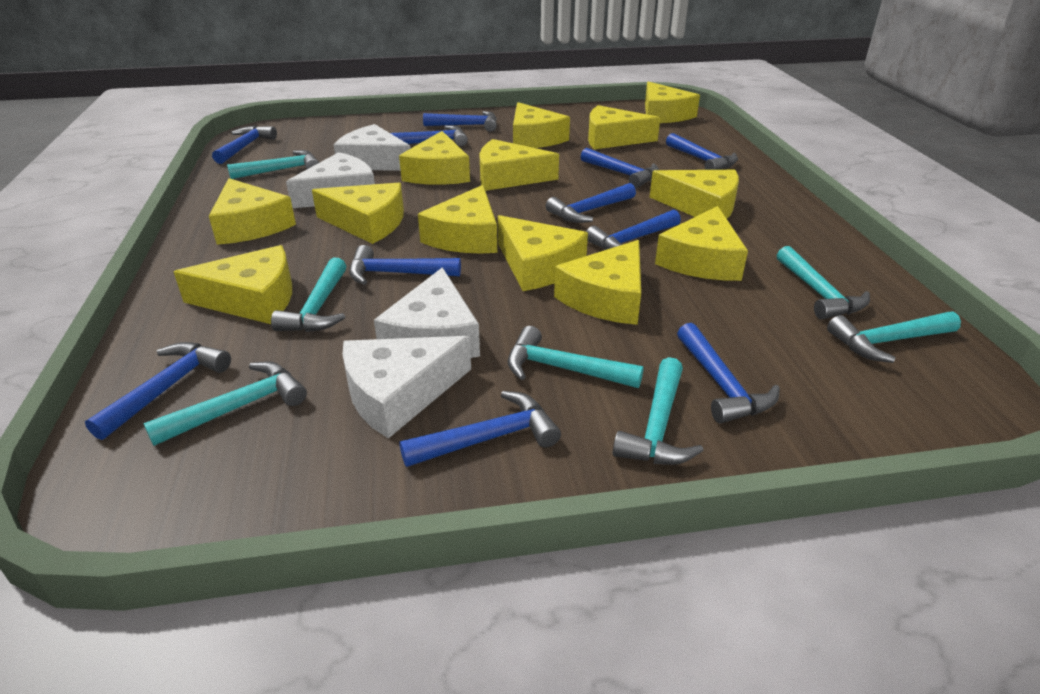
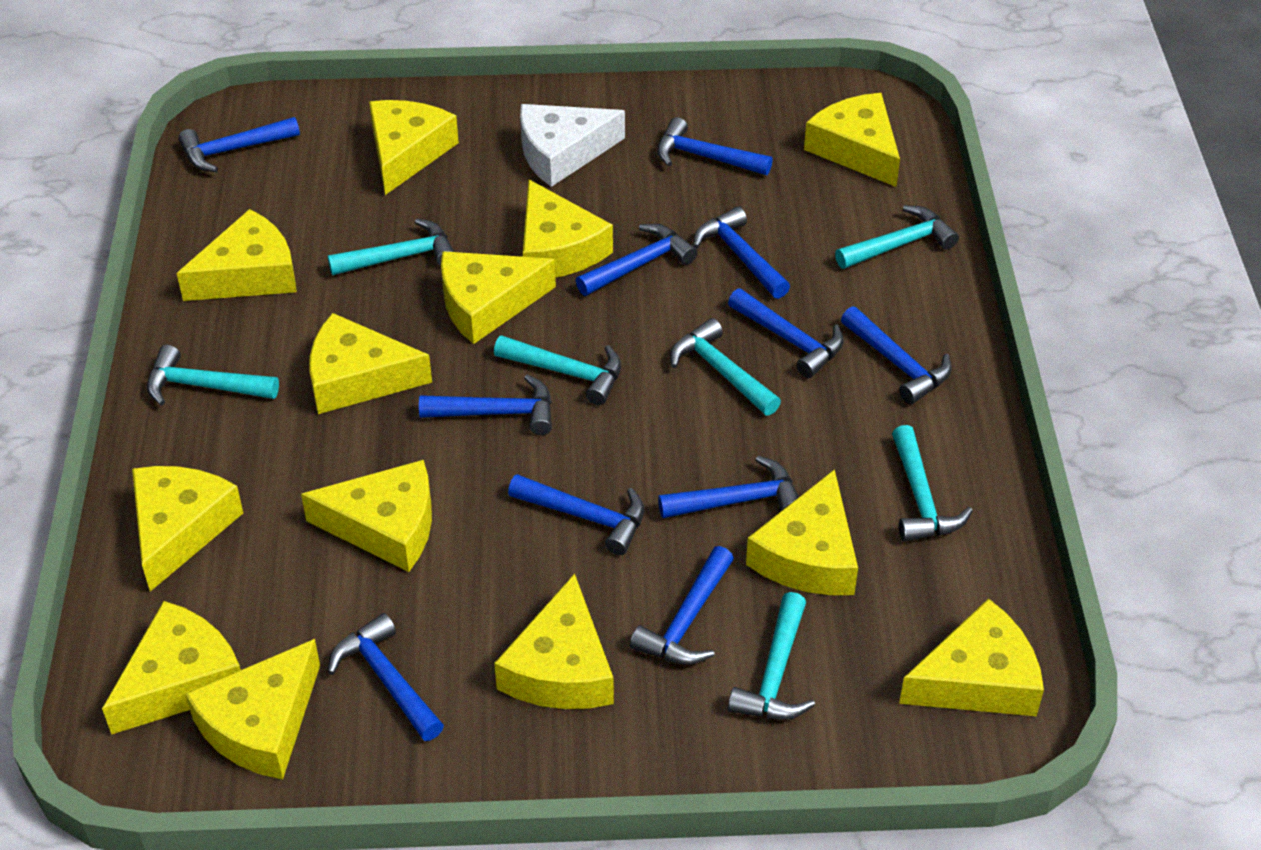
white cheese: [286,152,375,208] [334,124,411,171] [342,336,471,439] [374,267,480,358] = 4 -> [520,104,625,187] = 1

